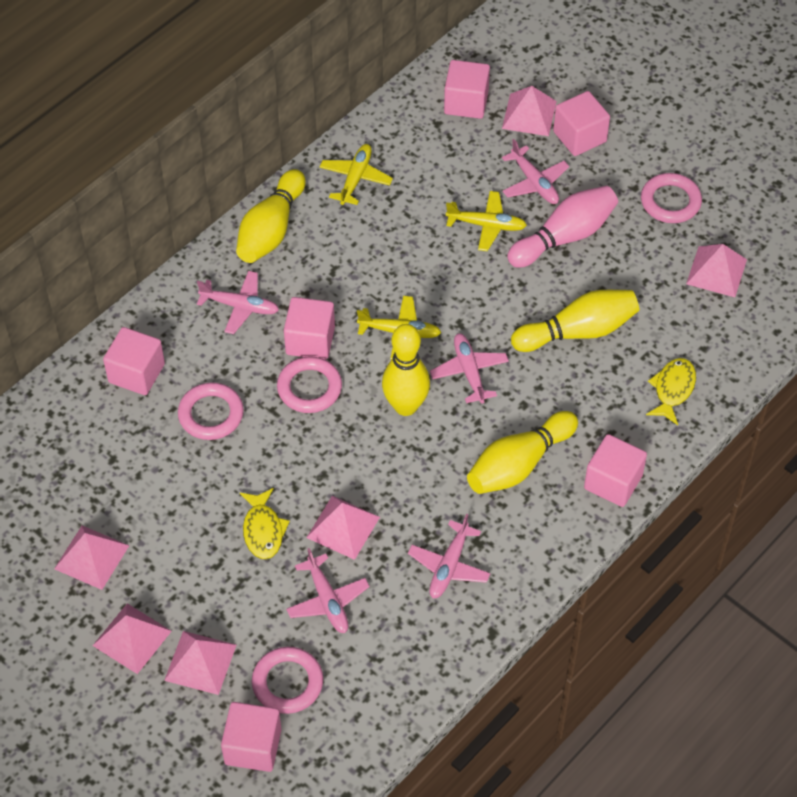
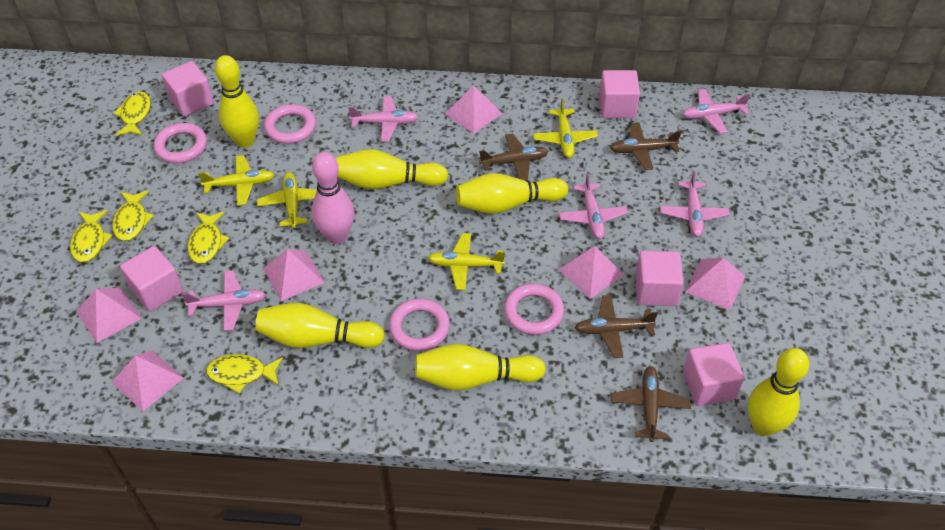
brown plane: none = 0 -> [479,133,549,181] [575,295,658,358] [610,123,681,170] [611,366,691,442] = 4
pink cube: [103,327,165,395] [221,702,281,772] [284,297,335,360] [444,60,490,119] [553,91,610,156] [584,434,647,507] = 6 -> [120,246,183,312] [162,61,214,117] [599,70,640,118] [635,251,684,306] [683,343,744,406] = 5
yellow bowling pin: [236,169,306,263] [382,324,430,416] [467,411,578,494] [511,290,639,352] = 4 -> [215,55,259,148] [255,303,385,348] [336,149,448,189] [415,344,546,390] [456,173,568,214] [748,348,809,436] = 6
yellow fish: [240,488,290,560] [646,358,696,425] = 2 -> [70,210,113,263] [112,190,154,241] [113,91,151,136] [187,212,229,264] [206,354,283,394] = 5
yellow plane: [320,144,393,205] [357,296,441,360] [446,191,527,251] = 3 -> [198,155,274,206] [257,172,317,228] [428,233,505,290] [533,98,598,158] = 4

